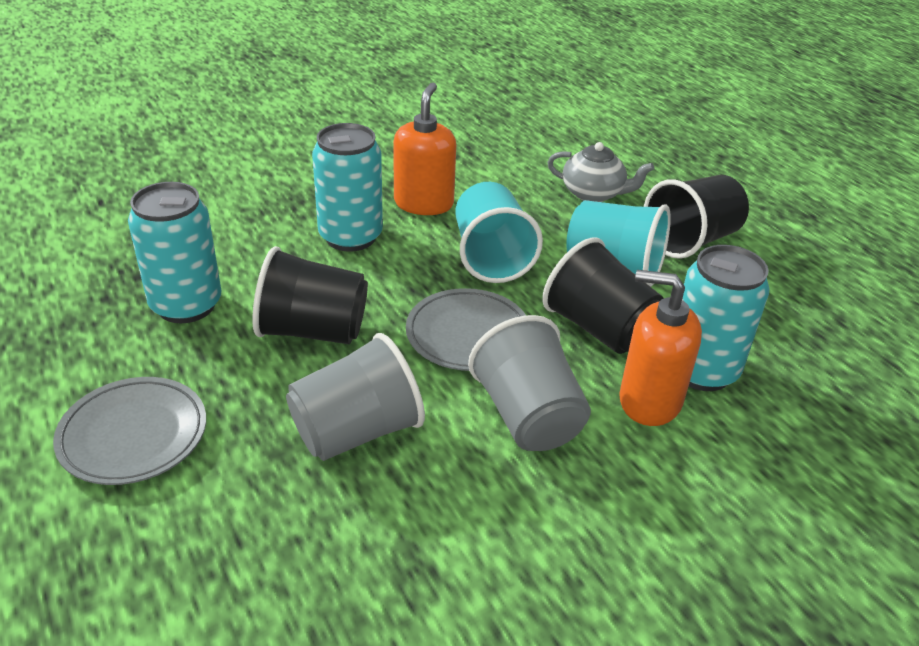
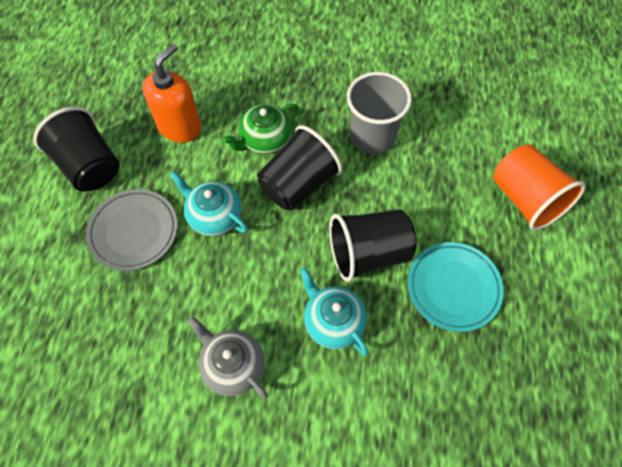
green teapot: none = 0 -> [222,104,299,154] = 1
grey cup: [286,333,425,461] [468,315,591,451] = 2 -> [347,72,412,154] = 1
grey plate: [53,377,206,485] [406,288,526,371] = 2 -> [86,189,178,271] = 1
orange cup: none = 0 -> [493,144,586,230] = 1
orange soap dispenser: [393,83,456,215] [619,270,702,426] = 2 -> [143,44,201,143] = 1
turquoise can: [128,182,221,323] [312,123,383,252] [682,245,770,391] = 3 -> none = 0
turquoise cup: [455,182,543,283] [566,200,671,287] = 2 -> none = 0
turquoise plate: none = 0 -> [408,242,504,332] = 1
turquoise teapot: none = 0 -> [170,171,248,236] [300,268,369,355] = 2

